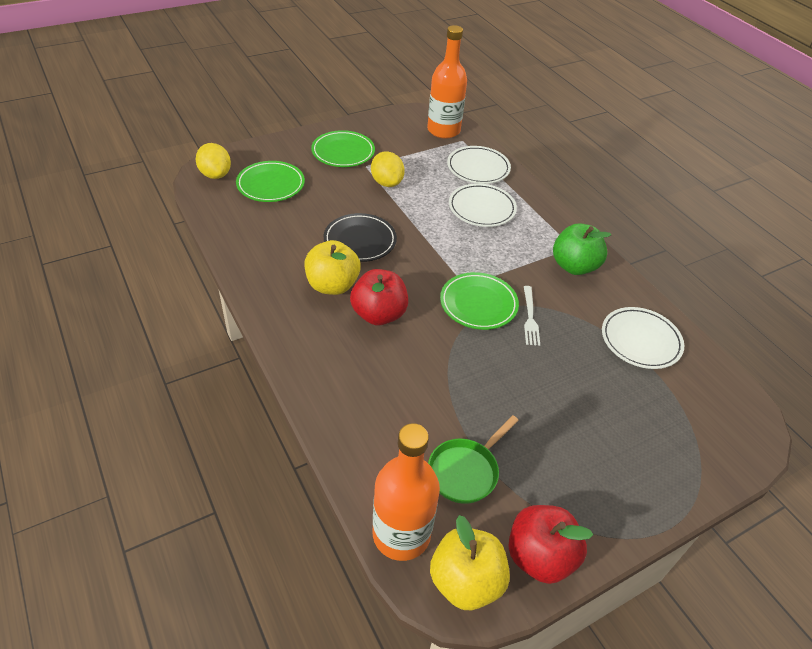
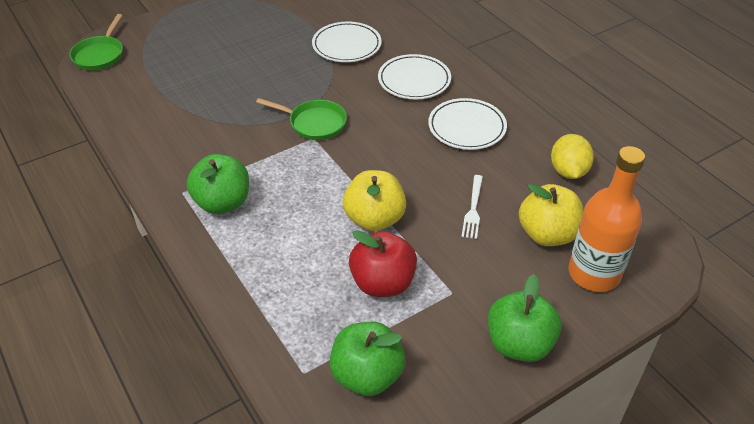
black plate: [324,213,397,262] = 1 -> none = 0
green apple: [553,223,612,275] = 1 -> [187,154,249,214] [329,322,405,396] [488,274,561,362] = 3
green pan: [428,415,519,504] = 1 -> [69,14,123,70] [256,98,347,140] = 2
green plate: [236,161,305,202] [311,130,375,167] [440,272,519,330] = 3 -> none = 0
orange bottle: [373,423,440,561] [427,25,467,139] = 2 -> [568,146,645,292] = 1
red apple: [350,269,408,325] [509,505,593,584] = 2 -> [349,230,417,297] = 1
yellow lemon: [196,143,231,179] [371,151,405,187] = 2 -> [551,134,594,179] = 1

